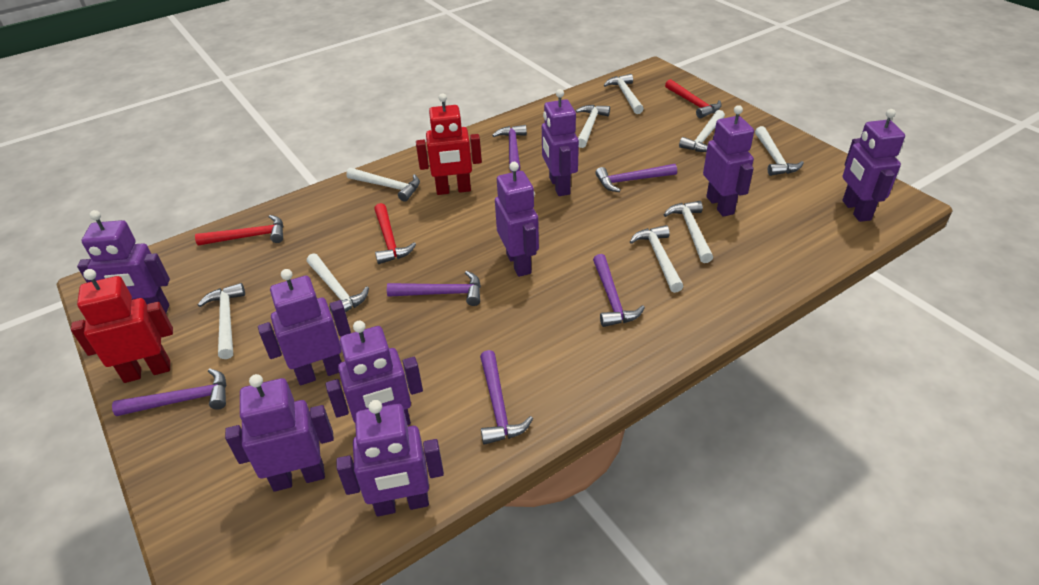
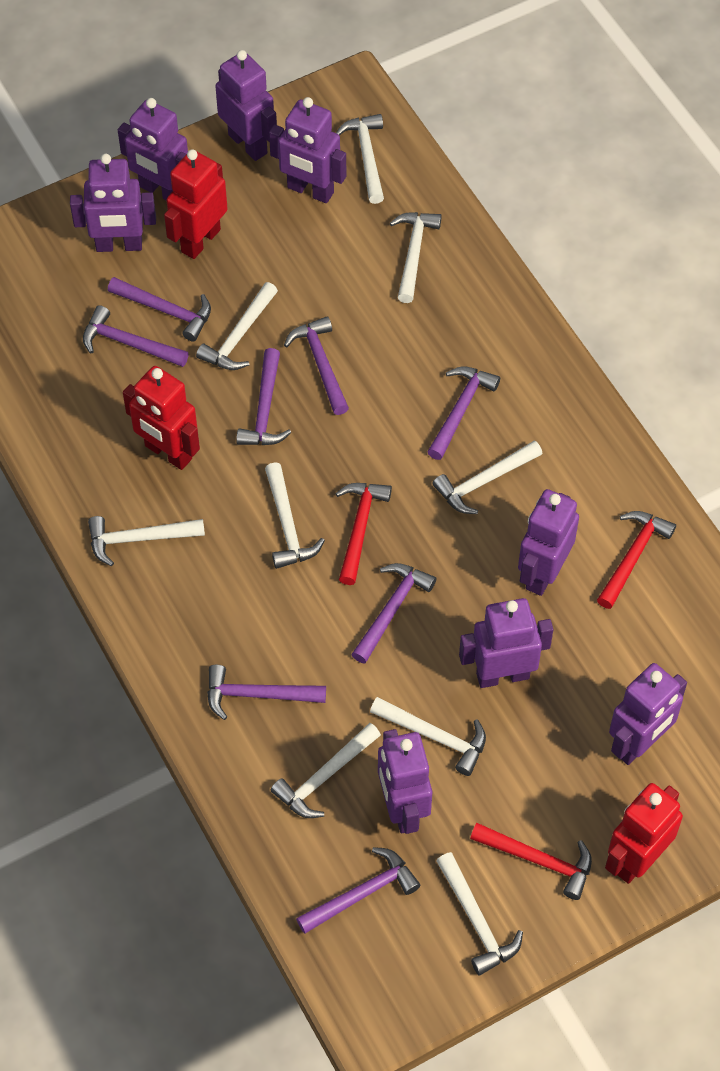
purple hammer: [112,368,226,416] [387,271,481,306] [480,350,533,445] [492,125,527,172] [593,254,645,327] [595,164,677,192] = 6 -> [83,305,189,367] [108,277,211,342] [207,665,326,720] [236,348,291,445] [284,316,349,415] [296,847,421,934] [351,563,436,664] [427,366,500,460] = 8
purple robot: [77,210,170,313] [225,374,334,492] [258,269,351,385] [326,321,423,426] [336,400,444,517] [495,162,539,277] [542,89,579,196] [703,105,754,217] [842,109,905,222] = 9 -> [70,153,156,252] [118,98,188,200] [215,50,277,161] [269,97,346,203] [378,729,432,834] [459,598,553,688] [518,489,579,596] [609,663,687,765] = 8
red robot: [71,269,173,383] [416,93,482,195] = 2 -> [123,366,200,470] [164,149,228,259] [605,783,683,884] = 3

